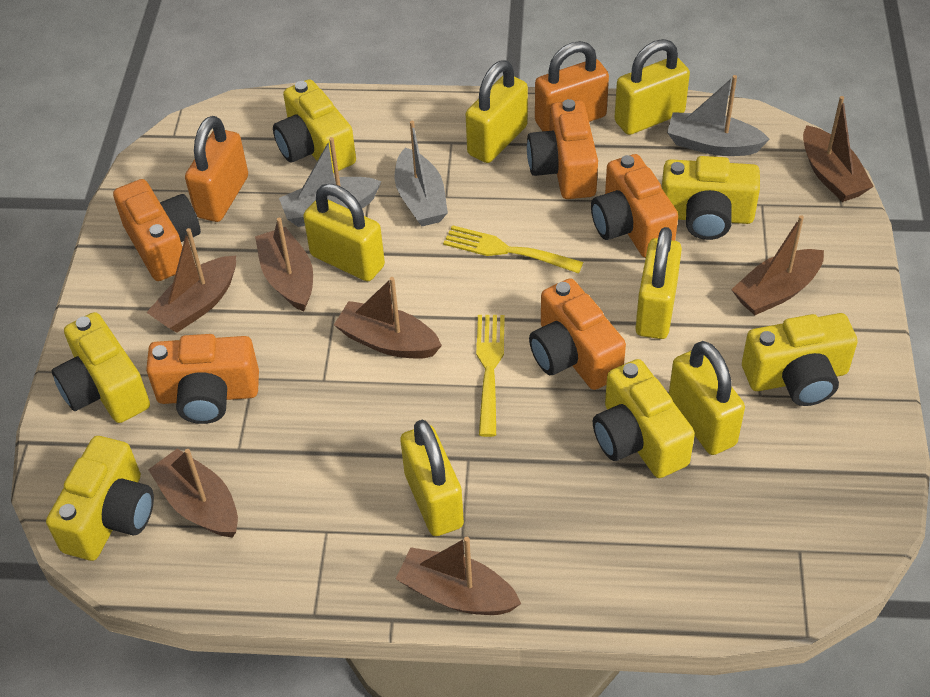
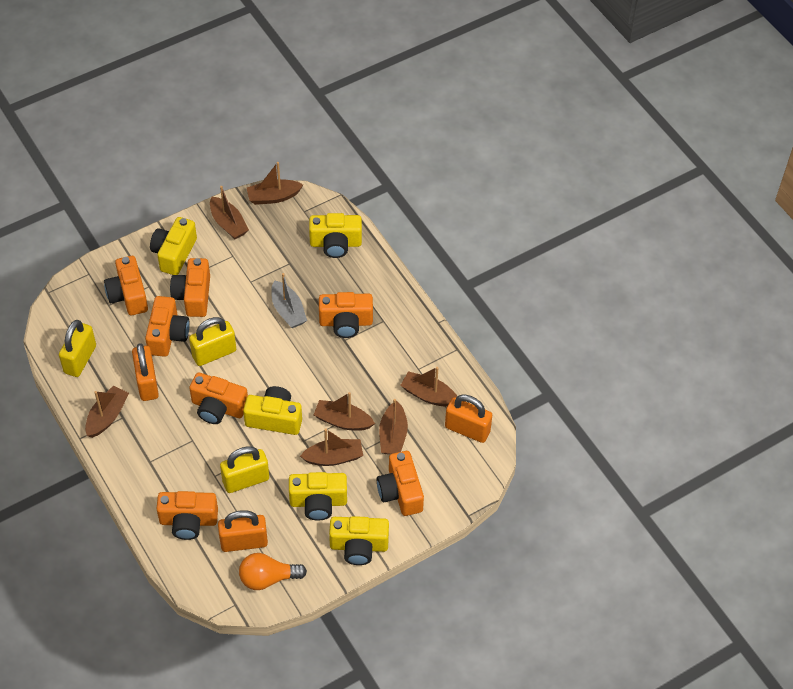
grey boat: [279,137,382,227] [395,121,448,226] [667,75,770,156] = 3 -> [271,273,307,328] = 1
orange camera: [113,179,201,281] [146,334,259,424] [527,99,598,199] [529,278,626,390] [591,154,678,258] = 5 -> [104,256,148,315] [145,296,190,357] [157,491,218,540] [170,258,210,317] [189,373,248,424] [319,292,373,338] [377,451,424,516] = 7
orange light bulb: none = 0 -> [239,553,307,590] = 1
orange padlock: [185,116,248,222] [535,41,609,131] = 2 -> [132,343,159,401] [218,510,268,552] [445,395,492,443] = 3
yellow camera: [46,436,154,561] [52,312,150,423] [273,79,356,173] [593,359,695,478] [661,156,760,240] [742,313,858,406] = 6 -> [150,217,197,275] [243,386,302,435] [289,472,347,521] [309,213,362,258] [329,516,389,565] = 5
yellow fork: [443,225,583,274] [476,315,505,437] = 2 -> none = 0
yellow padlock: [303,184,385,281] [400,420,464,536] [466,60,528,163] [614,39,690,135] [635,227,682,339] [669,341,745,455] = 6 -> [59,320,96,377] [189,317,236,366] [220,446,269,493] = 3

